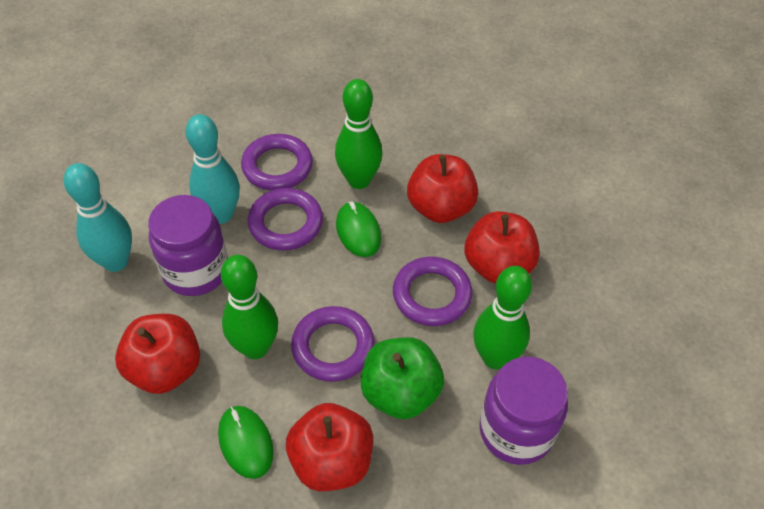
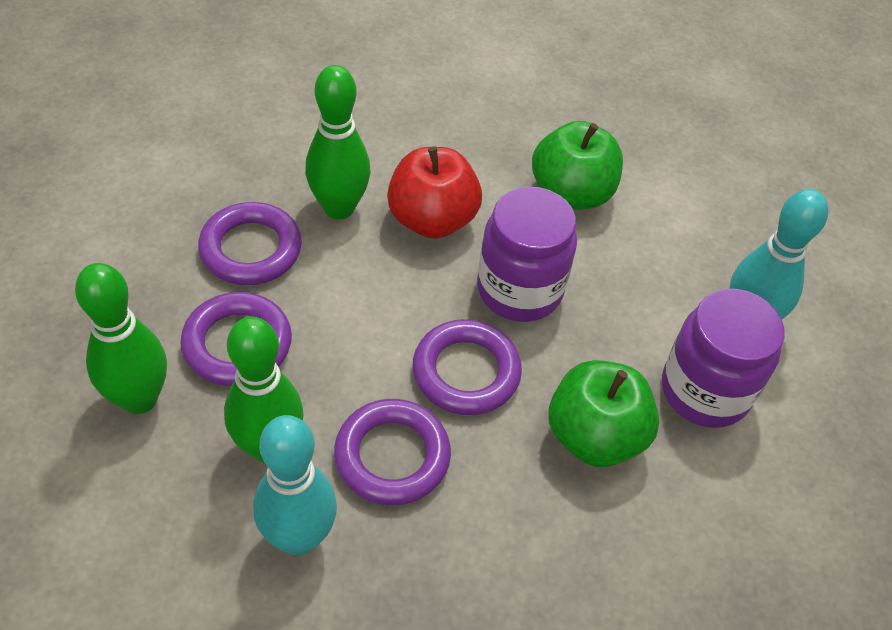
green apple: [361,337,444,419] = 1 -> [532,121,623,210] [548,360,659,467] = 2
green mouse: [218,406,274,479] [336,201,381,257] = 2 -> none = 0
red apple: [115,314,200,394] [286,403,373,491] [407,154,478,223] [464,211,540,284] = 4 -> [387,146,482,239] = 1

